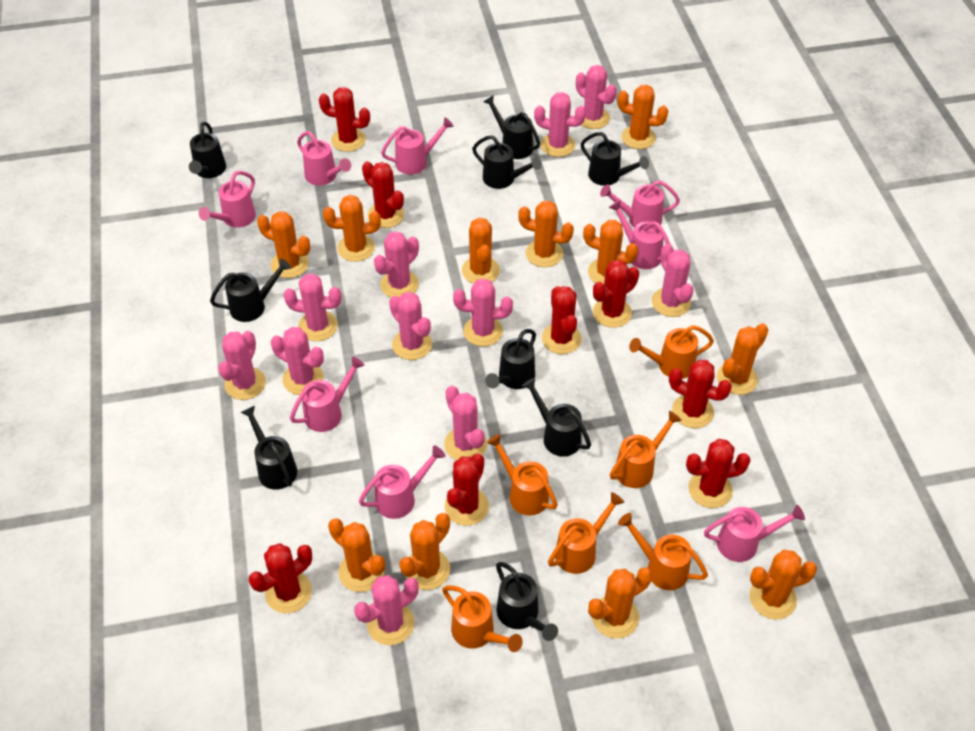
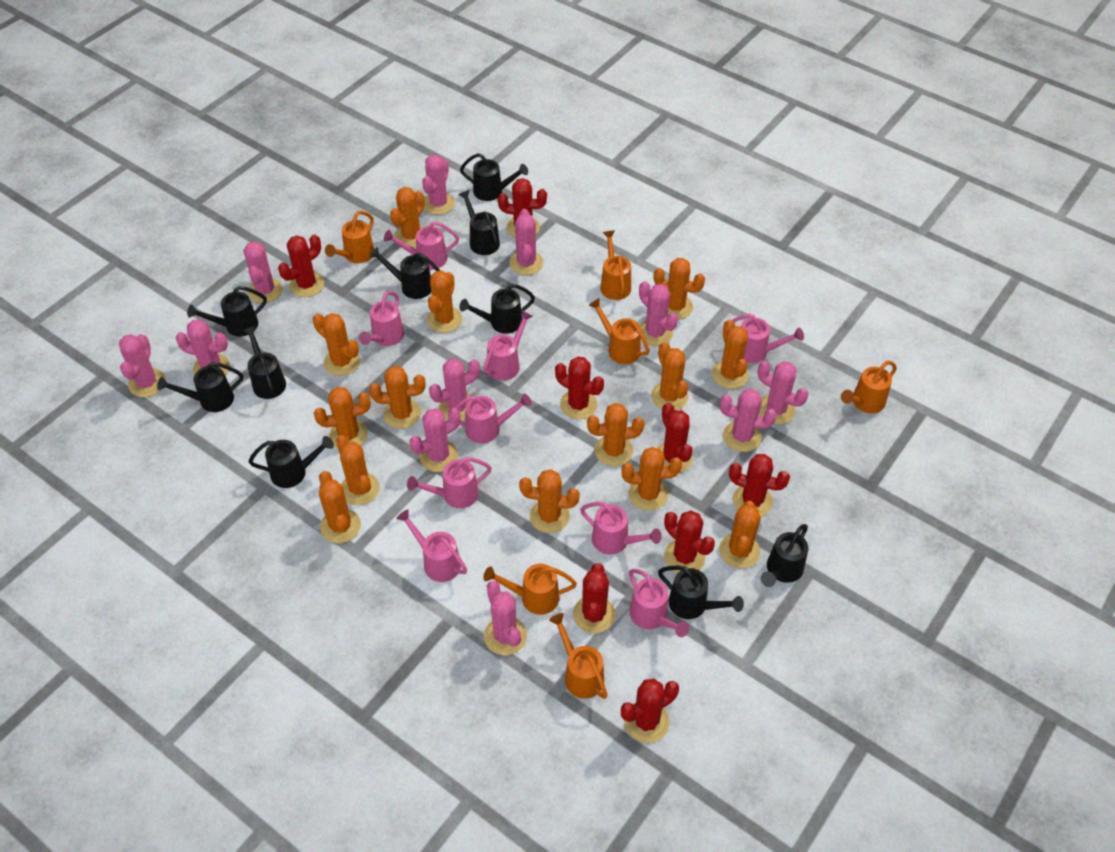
black watering can: [189,121,226,178] [210,259,291,322] [240,406,297,490] [472,135,542,189] [483,95,540,159] [485,329,536,389] [496,562,558,641] [522,378,591,457] [581,132,649,186] = 9 -> [157,362,243,412] [187,286,267,337] [243,326,286,399] [249,436,334,488] [370,247,440,299] [458,190,500,255] [459,284,535,334] [460,153,528,201] [658,565,744,619] [761,524,808,587] = 10
orange cactus: [257,211,311,278] [323,195,381,262] [328,518,385,592] [399,513,450,590] [462,218,500,284] [518,201,574,267] [583,220,638,284] [588,567,652,639] [618,85,668,149] [717,323,768,395] [750,549,817,620] = 11 -> [313,313,360,376] [314,387,371,448] [319,471,361,543] [336,435,380,505] [369,366,425,429] [390,187,425,248] [427,271,462,333] [519,469,580,533] [587,403,644,466] [621,447,682,511] [651,342,688,411] [654,258,705,320] [711,320,748,389] [719,501,761,568] = 14
pink watering can: [199,171,256,228] [290,357,365,432] [297,131,351,185] [359,445,445,519] [381,117,454,175] [600,180,680,228] [609,200,671,269] [704,505,805,562] = 8 -> [359,291,404,346] [384,221,459,270] [396,509,467,582] [407,457,492,508] [454,393,532,443] [483,310,533,381] [580,502,662,554] [629,569,689,637] [732,313,804,363] = 9

